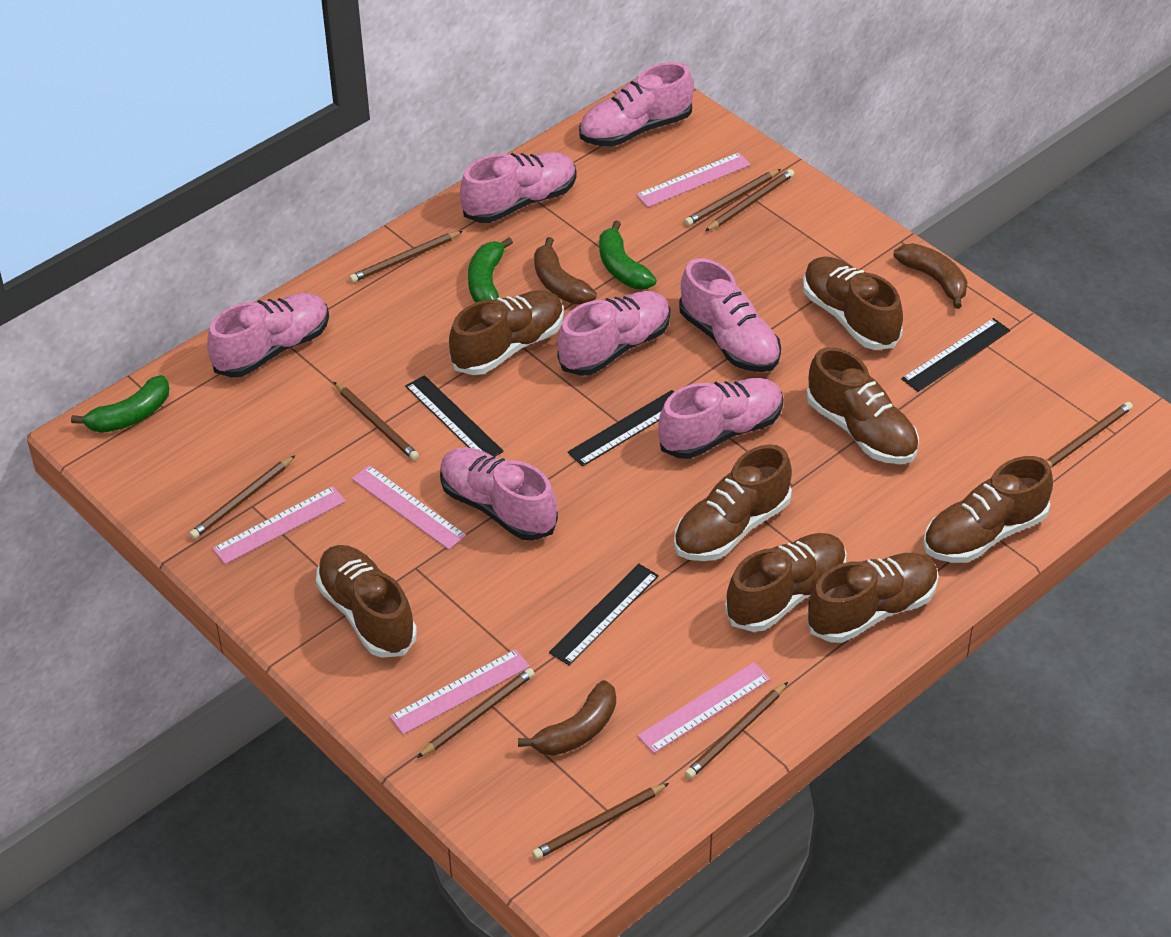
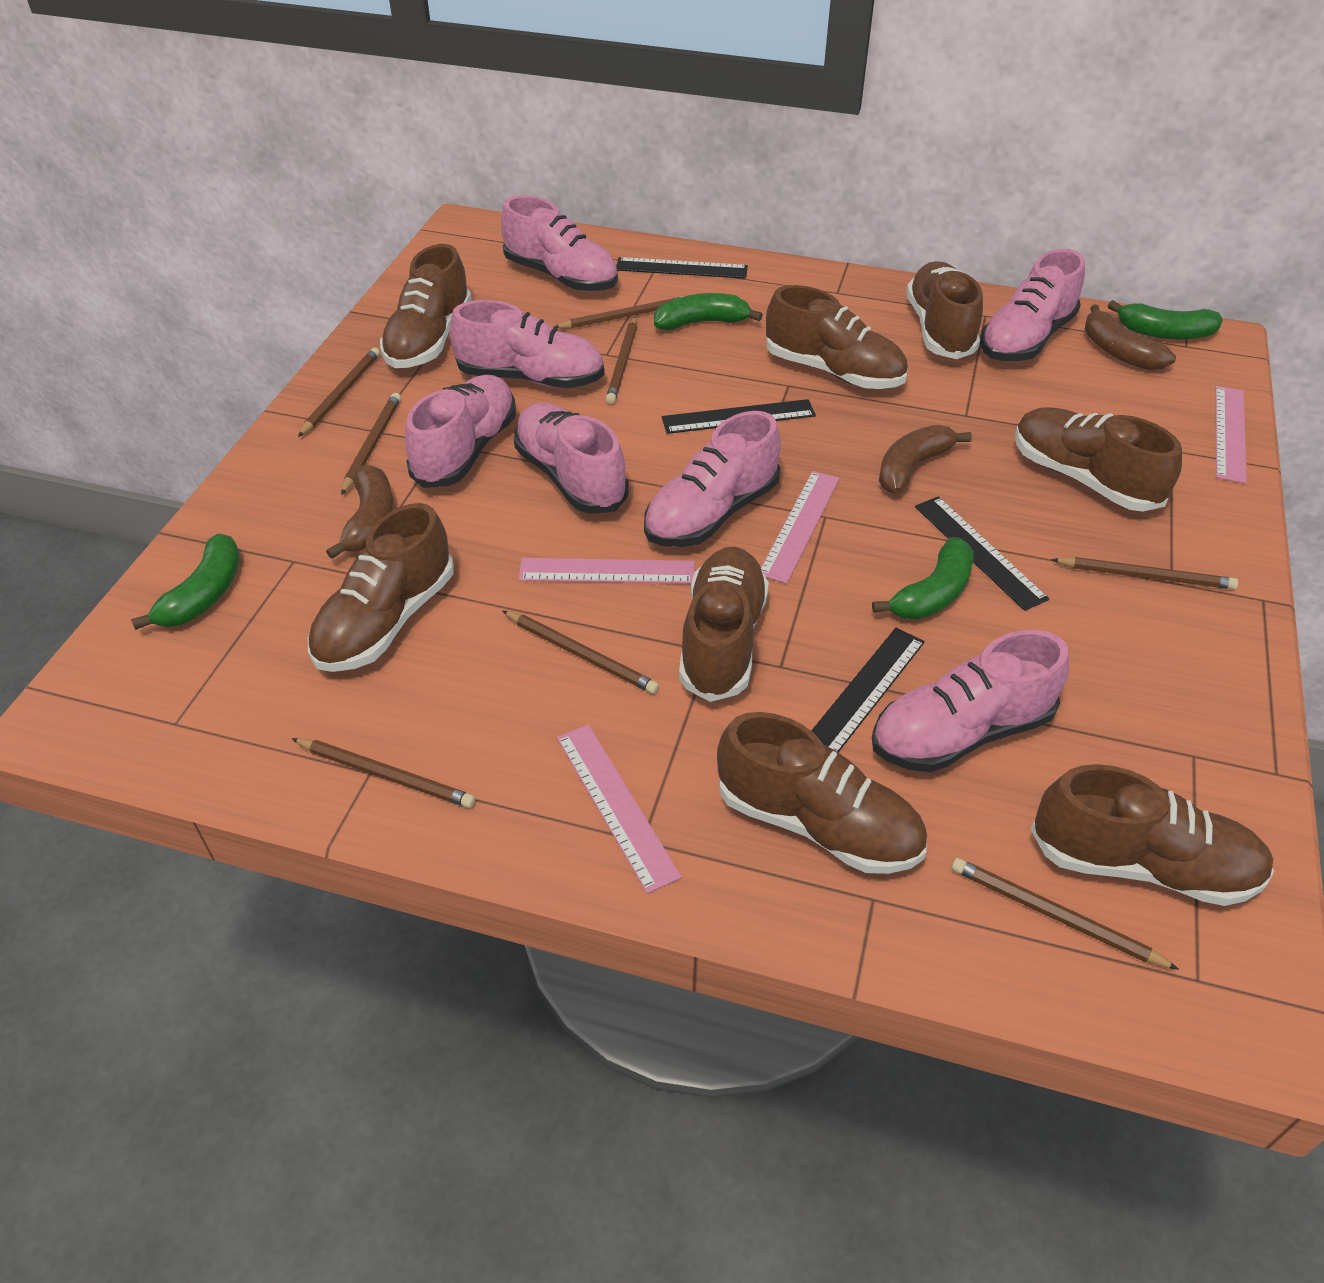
brown pencil: [189,456,295,539] [334,382,419,461] [349,231,463,283] [417,668,535,758] [532,783,669,859] [684,169,781,226] [685,682,788,779] [705,169,794,231] [1046,402,1133,468] = 9 -> [292,738,475,808] [298,348,380,437] [341,393,401,495] [503,611,659,694] [553,296,684,328] [606,316,637,404] [952,858,1179,970] [1051,557,1238,589] = 8
green banana: [71,375,169,433] [468,237,513,303] [599,220,657,289] = 3 -> [131,534,240,630] [654,293,763,330] [872,537,974,620] [1108,300,1222,340] = 4
pink ruler: [212,486,346,564] [352,465,466,550] [389,649,530,735] [636,152,751,207] [637,662,771,753] = 5 -> [519,558,694,584] [557,725,681,894] [761,471,840,584] [1215,386,1247,483] = 4

